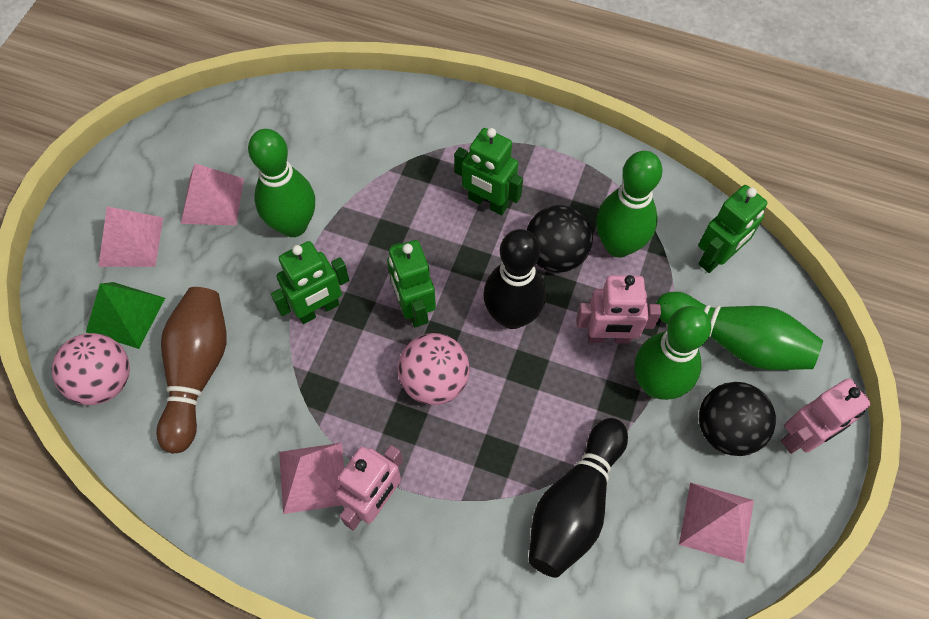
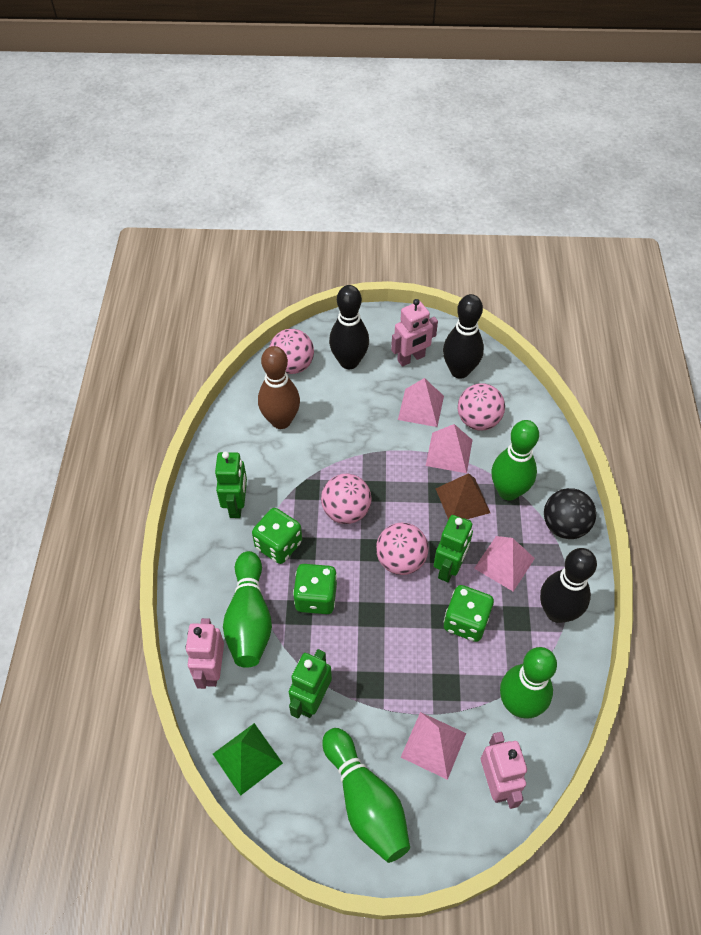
black ball: [527,205,593,273] [699,382,776,456] = 2 -> [544,488,596,539] = 1
black bowling pin: [484,229,546,329] [528,418,628,578] = 2 -> [329,285,369,369] [443,294,484,379] [540,548,597,623] = 3
brown pyramid: none = 0 -> [436,473,490,520] = 1
green dice: none = 0 -> [252,508,302,564] [293,564,337,614] [444,585,494,642] = 3
green robot: [271,241,349,324] [387,240,436,327] [454,128,523,215] [699,185,767,273] = 4 -> [215,452,247,518] [289,649,332,718] [434,515,473,582] = 3
pink ball: [52,333,130,405] [398,333,470,405] = 2 -> [270,329,314,374] [321,474,372,524] [376,523,429,575] [458,383,505,431] = 4

